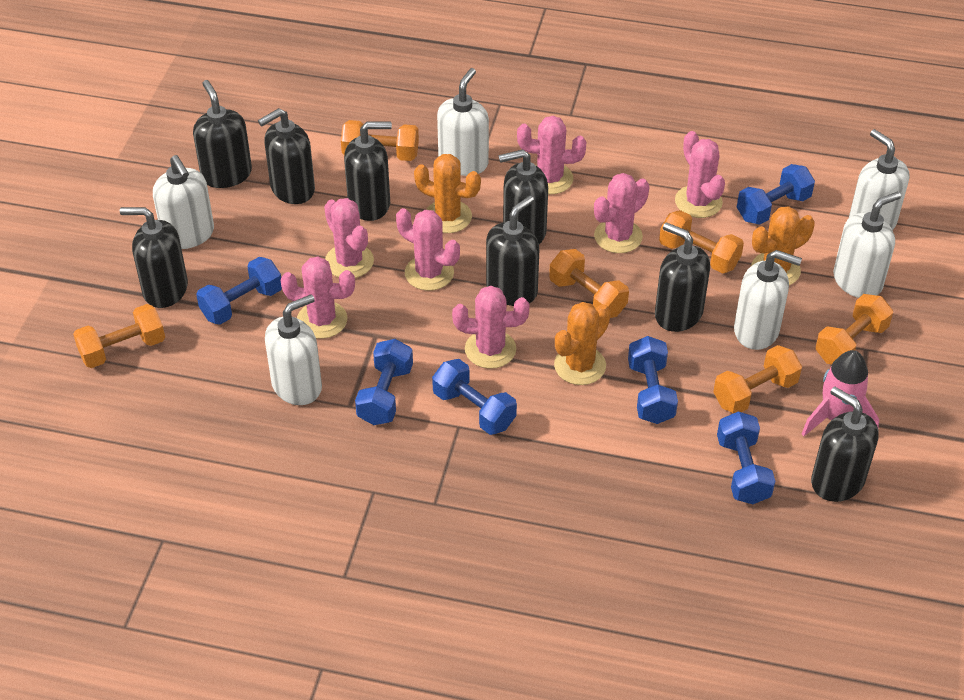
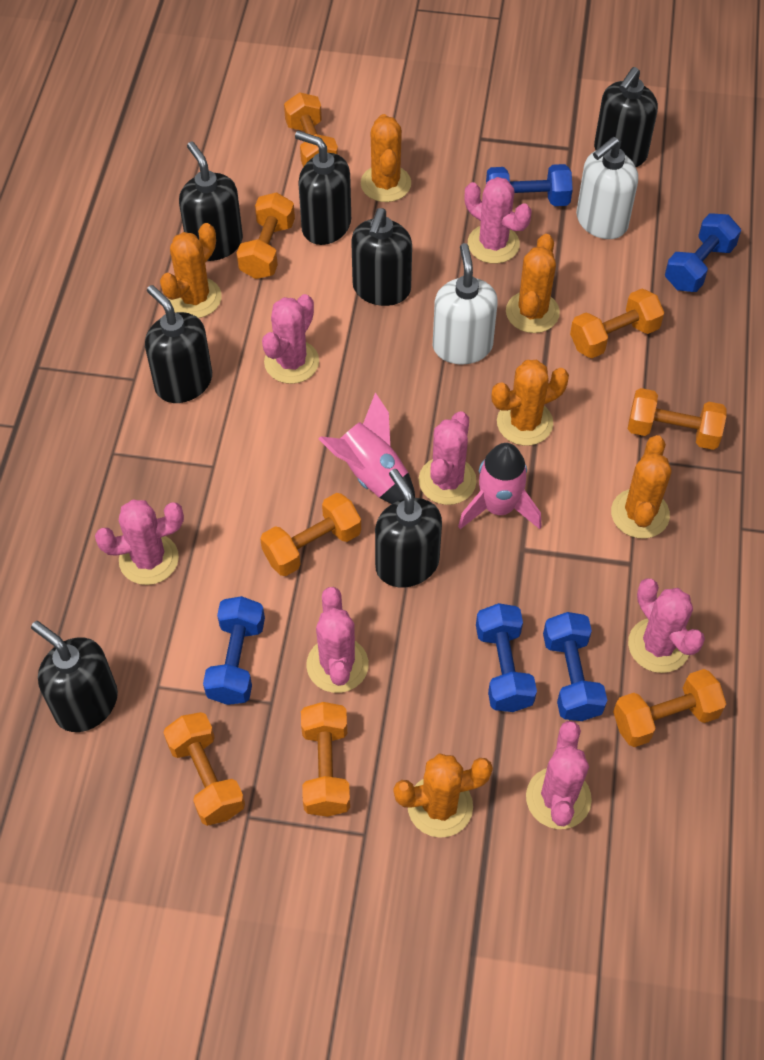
black soap dispenser: [120,207,188,308] [193,80,252,188] [258,108,315,204] [344,122,392,221] [486,196,539,306] [498,149,548,244] [655,222,710,332] [811,387,879,502] = 8 -> [31,621,118,732] [145,285,212,403] [179,141,243,261] [295,131,351,245] [351,208,412,306] [375,469,442,587] [594,67,658,167] = 7
blue dumbbell: [196,257,282,325] [355,339,413,425] [432,359,517,435] [628,336,678,424] [717,411,775,504] [737,164,815,225] = 6 -> [203,596,265,705] [476,603,537,712] [486,164,573,206] [543,612,607,721] [665,213,741,292] = 5
orange cactus: [414,154,481,233] [554,302,611,385] [751,206,815,285] = 3 -> [160,223,222,318] [361,114,411,202] [394,754,493,838] [491,360,569,446] [506,234,560,333] [611,435,672,539] = 6
orange dumbbell: [73,304,165,368] [341,120,419,161] [549,249,629,318] [659,210,744,274] [713,345,802,413] [815,294,893,364] = 6 -> [163,712,245,826] [236,192,295,279] [260,493,361,576] [284,92,338,167] [301,702,350,817] [570,289,664,358] [613,669,726,747] [628,388,727,450] = 8
pink rocket: [802,350,879,436] = 1 -> [319,393,415,504] [458,443,541,529] = 2
white soap dispenser: [153,155,214,249] [265,294,322,405] [437,68,489,176] [734,250,802,350] [833,191,901,298] [848,129,910,230] = 6 -> [433,243,498,364] [576,137,638,239] = 2

